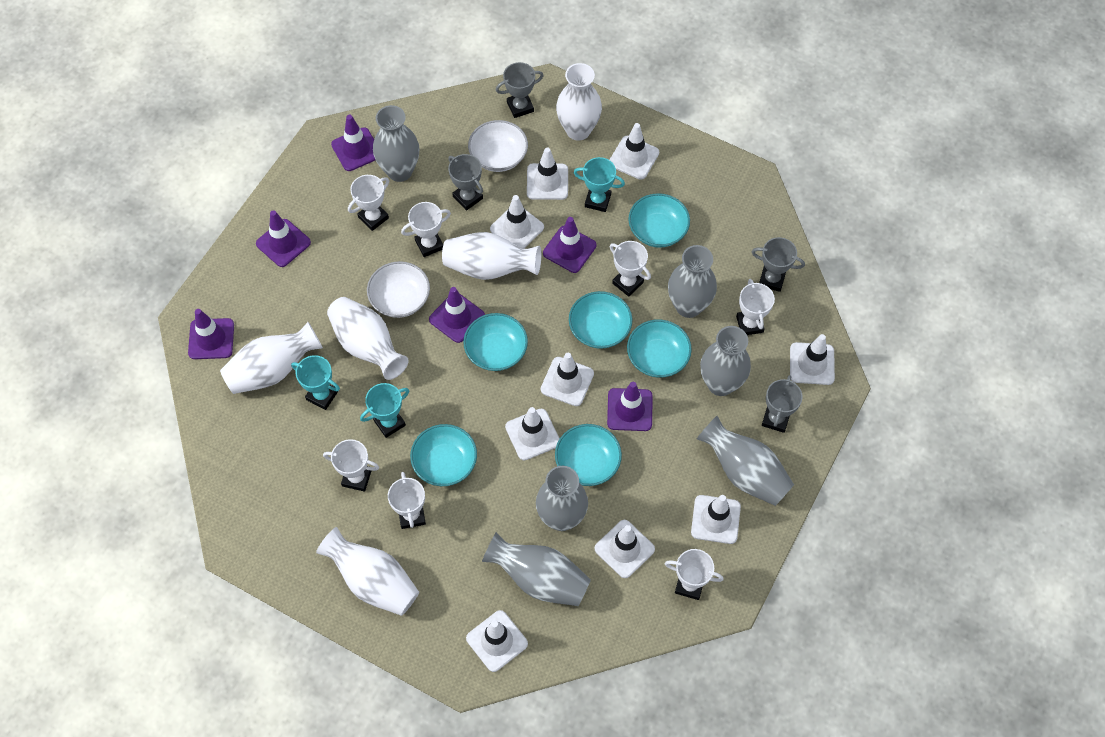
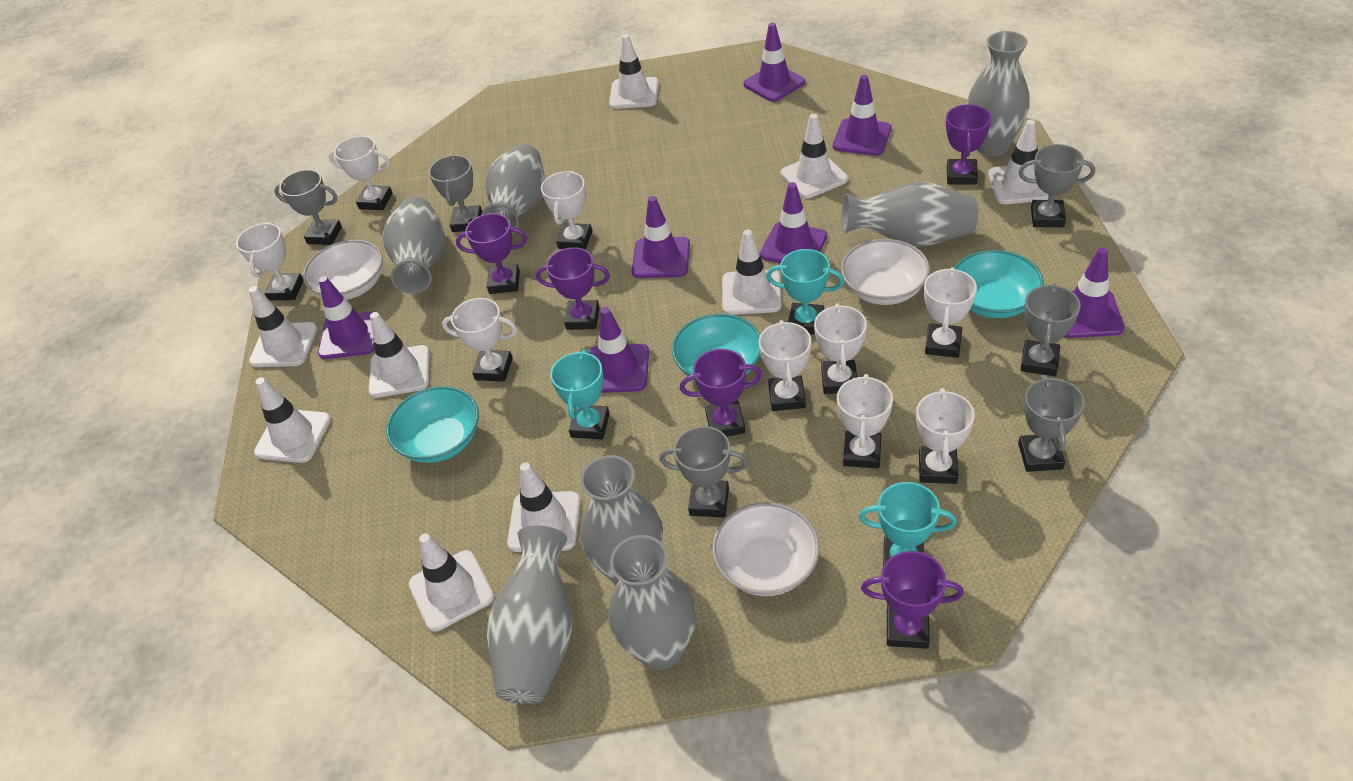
grey trophy: [448,154,483,210] [496,62,544,118] [752,237,805,292] [762,375,803,433] = 4 -> [274,169,342,245] [429,155,482,232] [660,426,748,517] [1018,144,1095,227] [1018,375,1085,472] [1021,284,1081,376] = 6
grey vase: [373,105,419,182] [482,532,591,606] [536,466,588,531] [668,245,717,318] [697,416,794,506] [700,326,751,396] = 6 -> [383,197,445,294] [481,144,545,234] [487,526,572,704] [580,455,663,584] [608,535,696,670] [842,182,978,247] [967,31,1030,156] = 7
purple traffic cone: [188,309,234,359] [256,210,311,267] [331,115,375,171] [429,287,485,343] [543,217,596,273] [607,382,653,431] = 6 -> [318,276,376,359] [589,307,649,393] [632,196,690,278] [744,23,806,102] [760,182,827,263] [833,75,892,156] [1064,248,1125,338] = 7
purple trophy: none = 0 -> [456,213,527,294] [536,247,610,330] [680,349,762,436] [861,551,964,649] [946,104,992,185] = 5
turquoise bowl: [410,424,477,486] [463,313,528,371] [555,424,622,486] [569,291,632,349] [627,319,692,378] [629,193,690,248] = 6 -> [386,386,479,463] [672,314,761,380] [954,250,1044,318] = 3
white bowl: [367,261,430,318] [468,120,528,172] = 2 -> [303,240,383,300] [712,502,820,596] [841,239,930,305] = 3
white trophy: [323,439,379,492] [348,175,389,231] [388,472,426,529] [401,202,451,257] [610,241,651,297] [665,549,724,600] [736,279,775,335] = 7 -> [236,222,303,301] [329,136,392,210] [442,298,517,381] [541,171,592,250] [759,320,811,411] [814,304,867,394] [837,374,893,468] [916,388,975,484] [924,267,977,358] = 9
white vase: [220,322,323,394] [316,527,419,616] [327,297,409,380] [442,232,541,280] [556,63,602,141] = 5 -> none = 0

